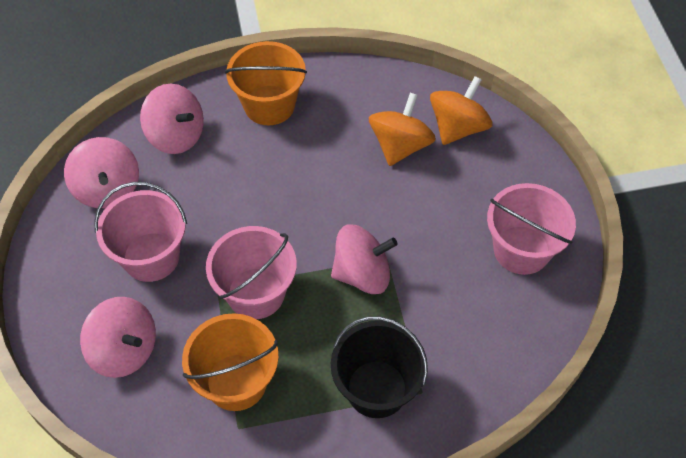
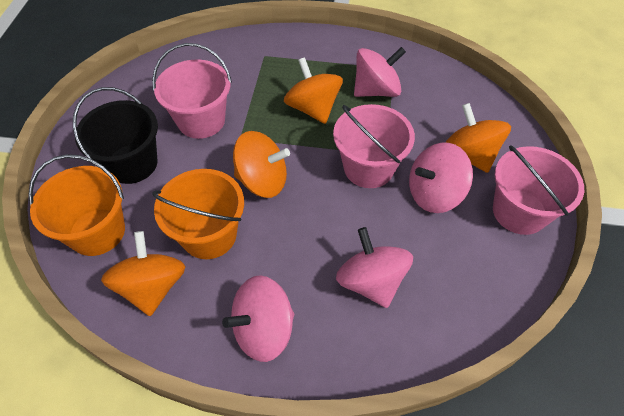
orange spinning top: [369,93,436,166] [430,76,493,145] = 2 -> [101,231,185,316] [233,131,290,198] [284,57,343,124] [445,103,511,173] = 4

